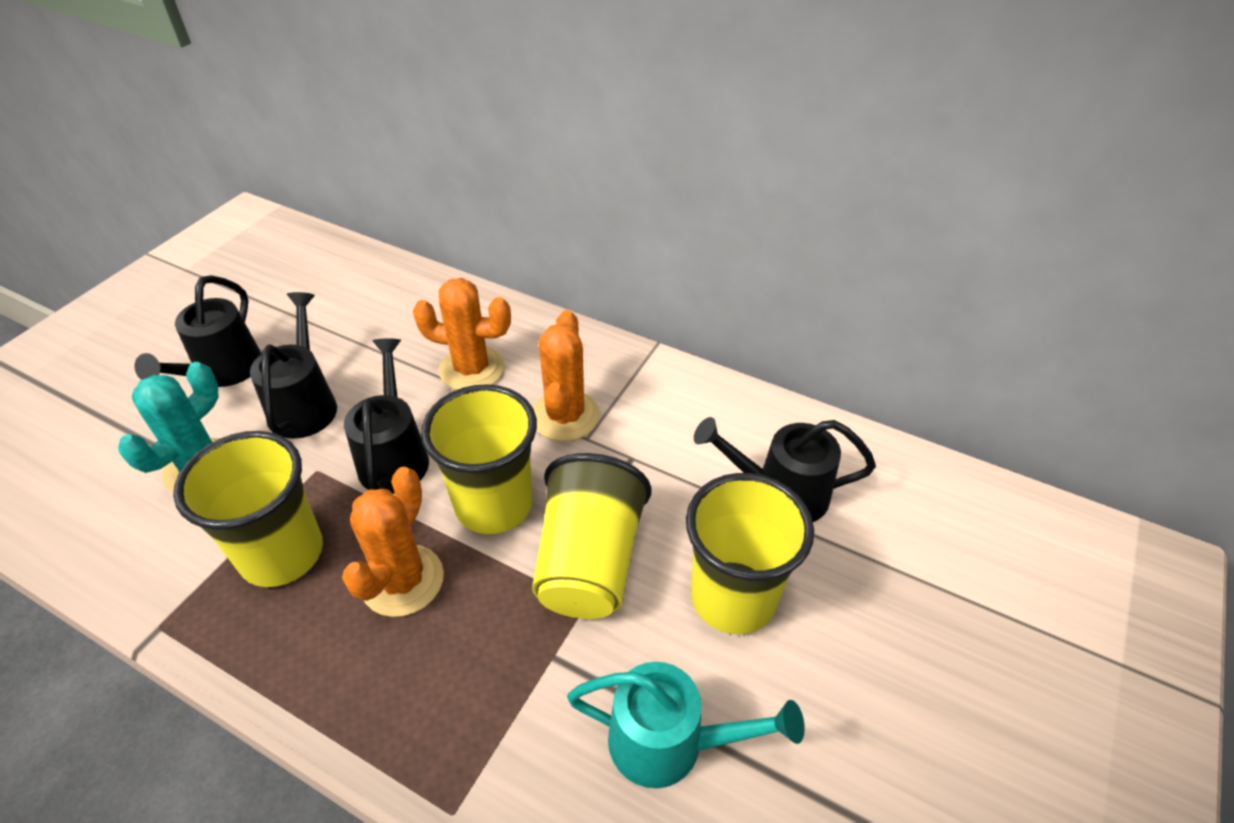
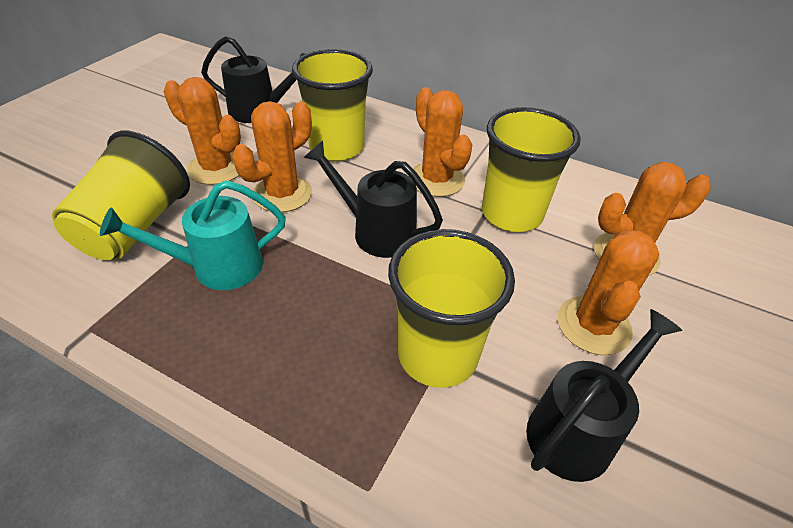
black watering can: [134,275,262,387] [250,292,337,439] [344,338,429,494] [694,417,876,522] = 4 -> [201,36,305,123] [304,141,443,258] [526,309,683,482] = 3
orange cactus: [342,467,444,617] [413,278,511,390] [533,310,600,441] = 3 -> [164,77,241,185] [233,101,312,212] [409,87,472,197] [558,230,659,355] [594,162,711,276] = 5
turquoise cactus: [118,362,220,493] = 1 -> none = 0

